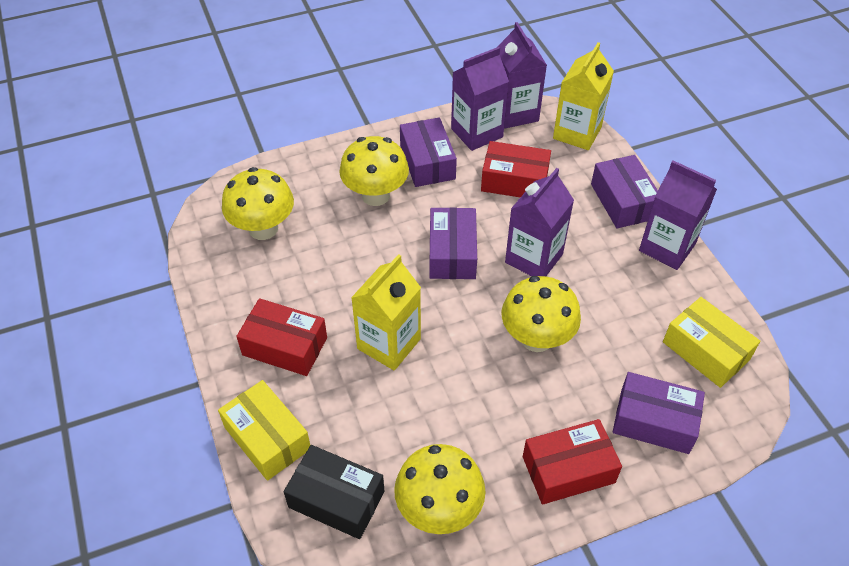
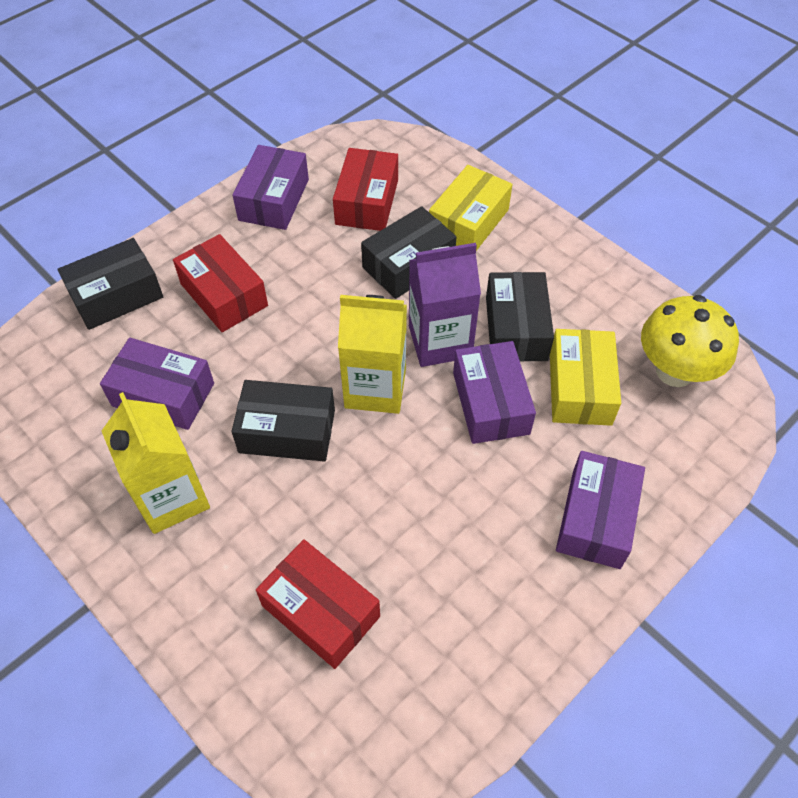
black box: [284,445,384,539] = 1 -> [57,238,163,330] [231,380,335,462] [361,206,457,299] [486,272,554,362] = 4
purple carton: [451,47,509,151] [496,22,547,129] [505,168,574,276] [639,160,717,270] = 4 -> [409,243,481,367] = 1
yellow mushroom: [222,167,294,240] [339,136,409,206] [394,444,485,534] [502,276,581,352] = 4 -> [641,295,739,387] = 1

